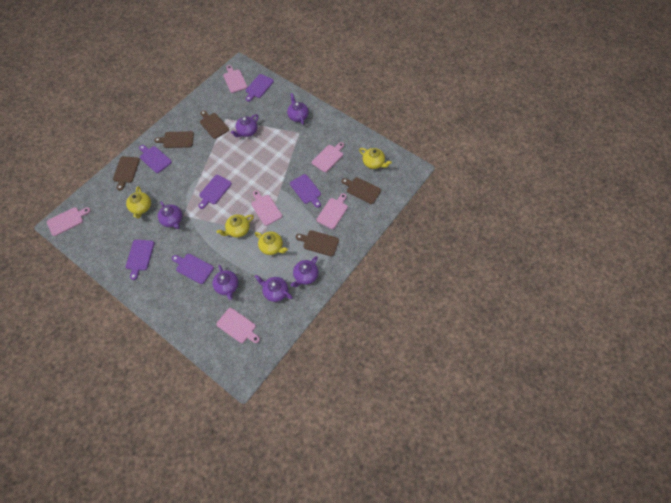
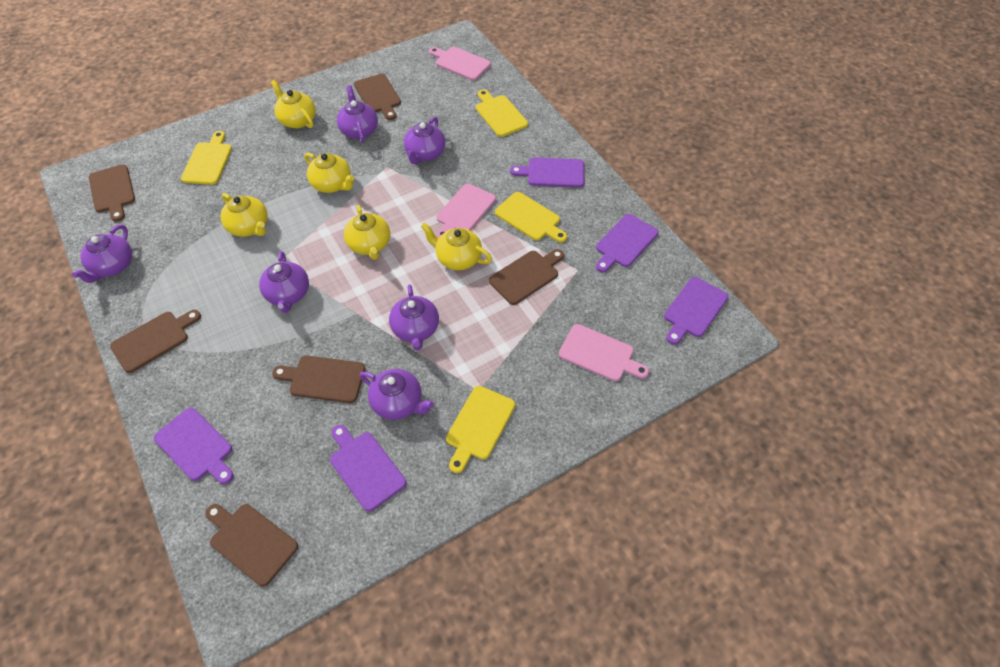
brown cutting board: [113,156,140,191] [154,131,194,148] [200,110,229,139] [296,230,339,256] [342,177,381,204] = 5 -> [89,164,135,222] [110,310,201,373] [205,504,298,587] [272,356,365,403] [354,74,401,120] [489,249,564,305] = 6
pink cutting board: [47,207,91,236] [216,308,260,343] [223,65,247,93] [251,191,282,226] [312,142,344,173] [316,193,348,229] = 6 -> [429,47,491,80] [436,184,496,238] [559,324,649,381] = 3
purple cutting board: [126,239,154,280] [139,145,172,173] [172,254,214,284] [198,175,232,209] [246,74,274,102] [290,174,321,208] = 6 -> [154,408,234,484] [330,425,406,512] [510,158,584,187] [596,214,658,273] [664,277,728,344] = 5
yellow cutting board: none = 0 -> [181,131,232,185] [446,386,515,473] [476,89,528,137] [495,192,567,243] = 4
yellow teapot: [126,186,151,218] [216,214,254,238] [255,231,288,255] [359,148,392,169] = 4 -> [221,193,268,237] [271,80,316,128] [304,153,354,193] [344,205,390,260] [421,223,492,270] = 5

